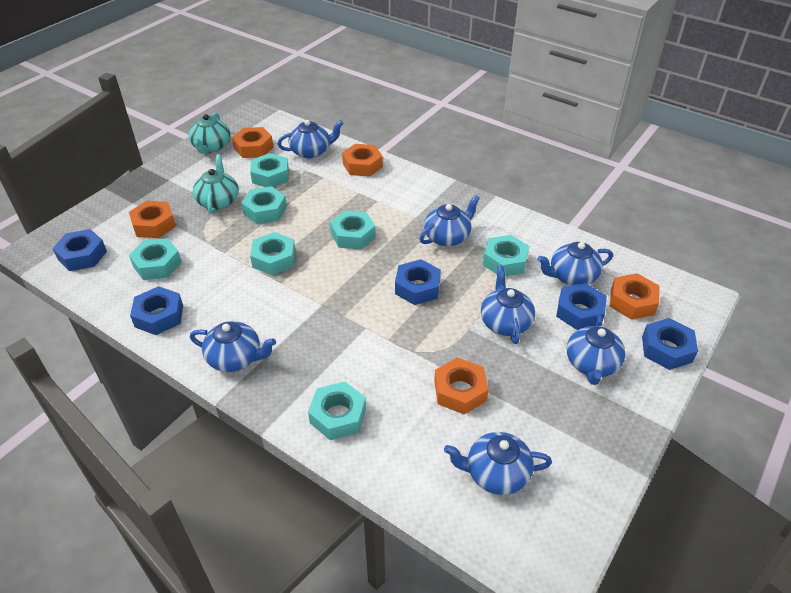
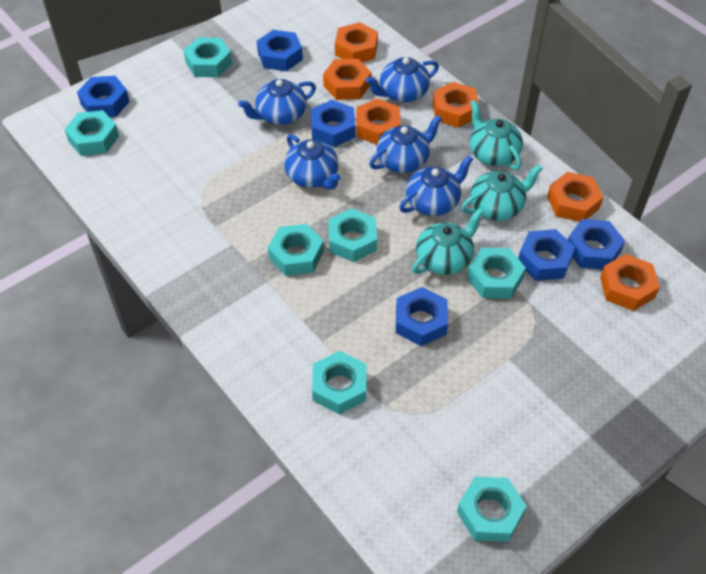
blue nut: [52,229,107,271] [130,286,183,335] [395,259,441,305] [556,283,607,330] [642,318,698,370] = 5 -> [77,76,130,117] [257,30,303,71] [311,100,355,147] [396,287,448,346] [518,229,575,281] [568,219,625,270] = 6
blue teapot: [190,321,276,372] [278,120,344,159] [420,195,480,246] [444,432,552,495] [481,266,535,344] [537,242,613,285] [567,315,626,385] = 7 -> [238,79,316,125] [284,134,341,190] [366,57,439,102] [369,115,442,173] [399,155,473,216] = 5
orange nut: [129,201,176,238] [232,127,273,158] [342,144,383,177] [434,357,489,415] [610,273,660,320] = 5 -> [323,59,371,100] [335,22,378,62] [356,98,401,145] [433,82,480,128] [547,172,603,222] [600,254,660,311] = 6
turquoise teapot: [189,113,230,154] [193,154,239,214] = 2 -> [412,208,484,275] [461,164,543,221] [470,100,523,170] = 3

